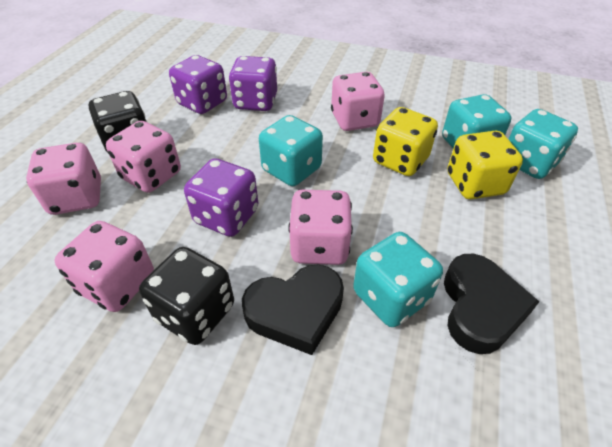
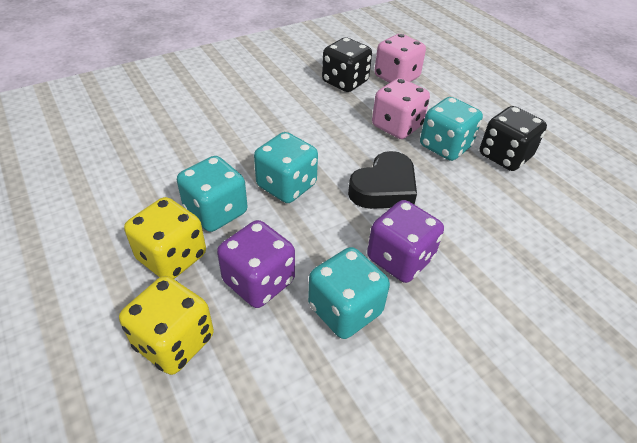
black heart: [242,264,344,355] [444,254,539,354] = 2 -> [348,151,417,209] = 1
pink dice: [26,143,101,215] [55,221,154,312] [106,121,181,193] [288,190,353,265] [331,72,385,131] = 5 -> [372,78,430,139] [374,34,426,83] = 2
purple dice: [169,55,227,114] [184,158,259,237] [229,56,277,111] = 3 -> [217,220,295,308] [367,200,444,283] = 2

